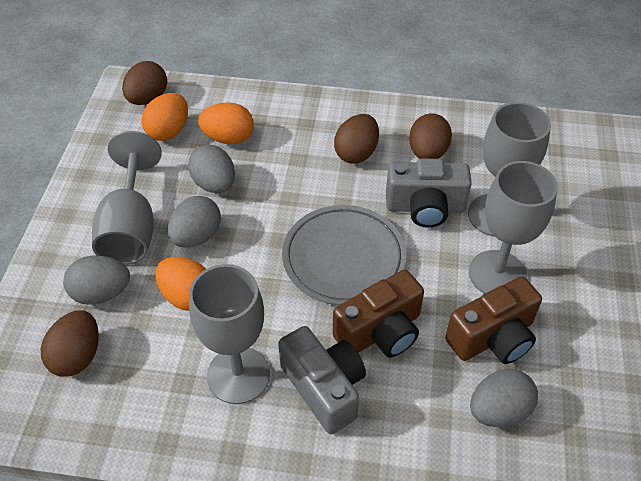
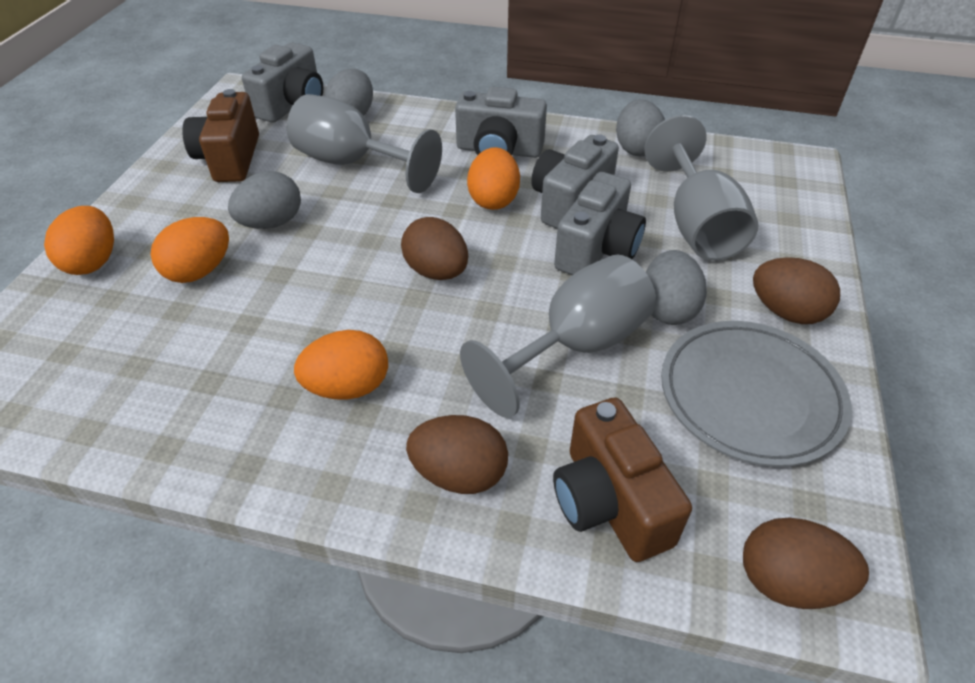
grey camera: [278,326,366,434] [386,158,472,228] = 2 -> [242,42,324,123] [455,87,547,158] [531,134,619,229] [554,172,646,275] = 4
grey goblet: [92,131,162,265] [189,264,270,404] [468,102,551,237] [469,161,558,294] = 4 -> [287,94,442,193] [460,255,656,418] [644,115,759,261] = 3
orange egg: [141,93,188,141] [155,257,206,311] [198,102,254,144] = 3 -> [44,206,114,275] [151,217,229,283] [294,330,388,400] [467,147,520,210] = 4

